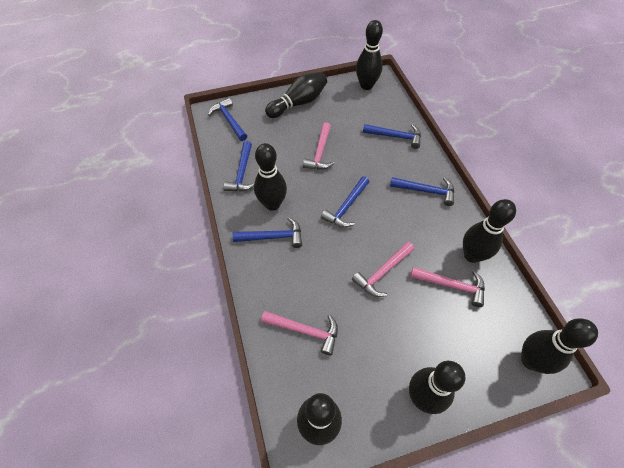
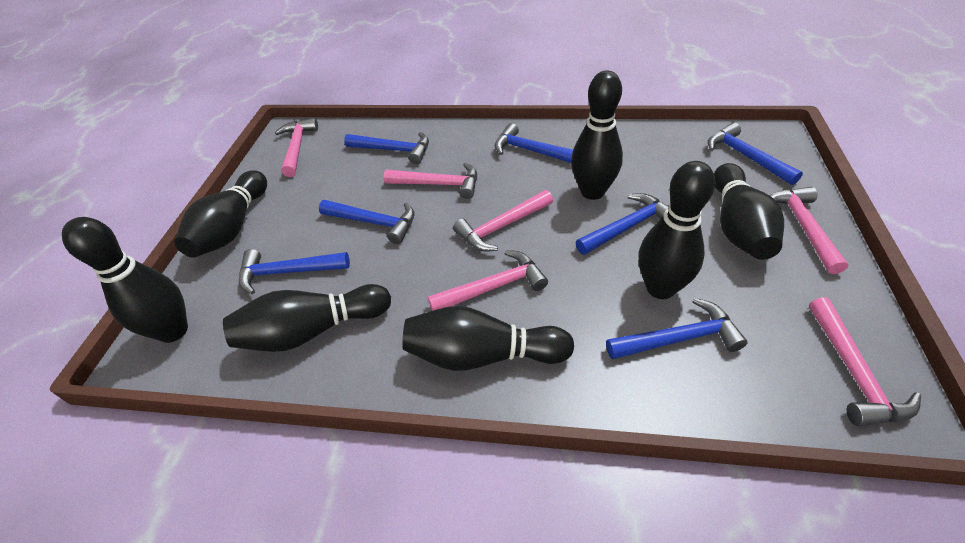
blue hammer: [208,98,247,141] [223,141,255,191] [233,217,302,248] [321,176,369,228] [363,124,421,149] [390,177,454,206] = 6 -> [239,249,350,294] [319,200,415,244] [344,132,429,164] [495,123,573,163] [575,193,668,255] [606,298,748,359] [707,123,803,185] = 7
pink hammer: [261,311,338,355] [303,122,335,170] [352,242,414,297] [410,267,485,307] = 4 -> [275,118,318,177] [384,163,477,199] [428,250,548,311] [453,190,553,252] [769,187,849,274] [809,297,921,426] = 6

